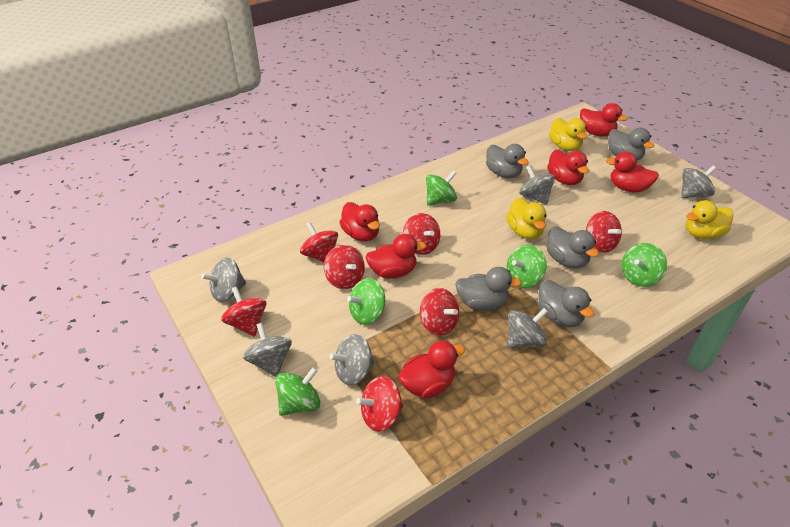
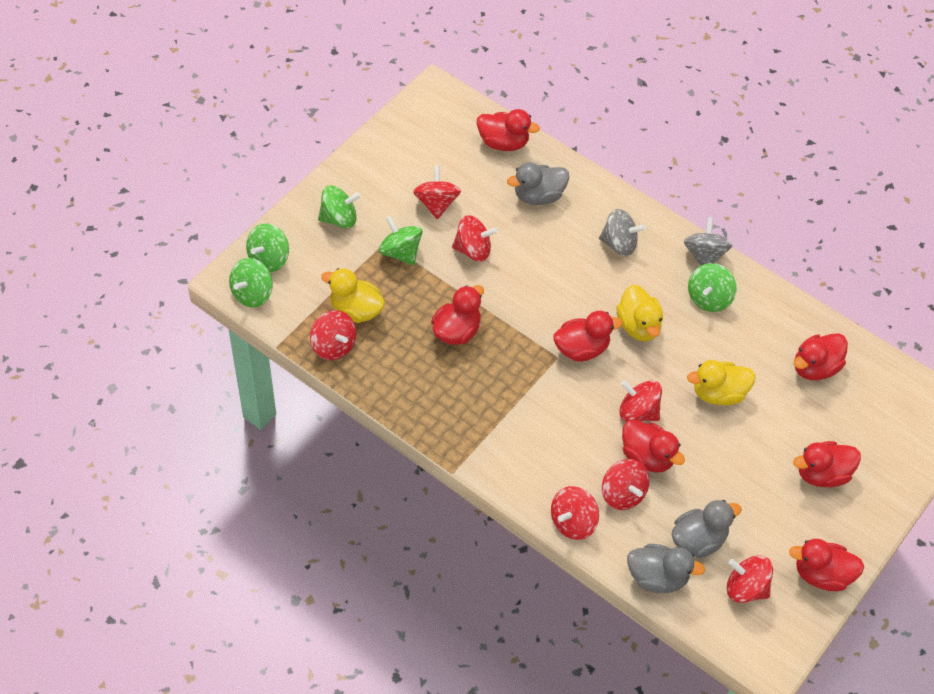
grey duck: [455,267,522,311] [486,144,529,178] [538,280,594,327] [547,227,599,268] [608,128,654,160] = 5 -> [507,162,569,205] [627,544,705,593] [672,500,742,558] = 3
grey spinning top: [201,257,246,302] [243,323,292,377] [329,334,374,385] [507,308,548,348] [519,165,555,205] [681,166,716,198] = 6 -> [599,209,646,256] [684,217,732,266] = 2
red duck: [339,202,380,242] [365,234,426,279] [398,341,465,398] [547,149,589,185] [580,103,628,136] [606,151,659,192] = 6 -> [431,285,484,345] [477,109,540,151] [553,311,623,362] [622,419,685,473] [789,539,864,591] [793,441,861,487] [794,333,848,380] = 7

